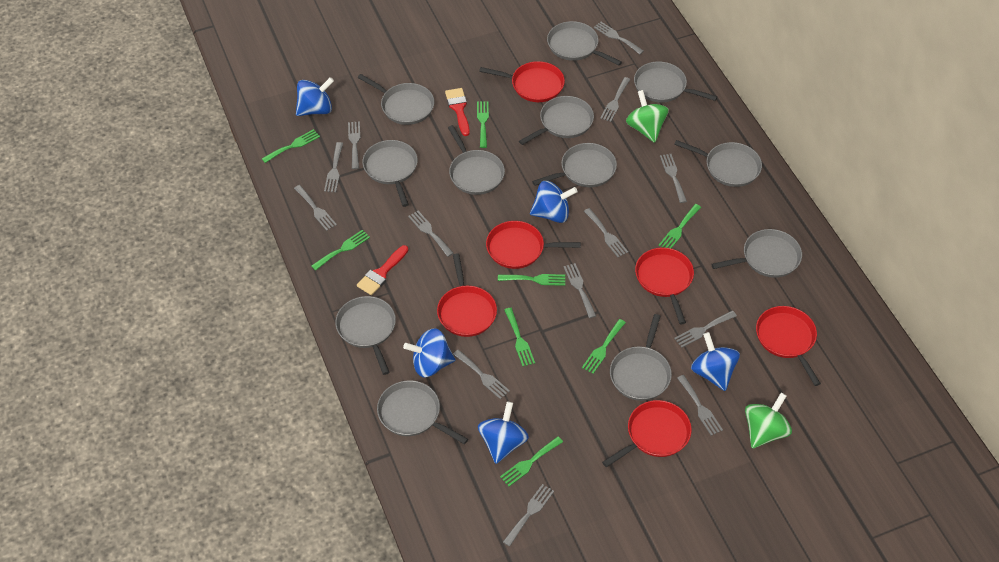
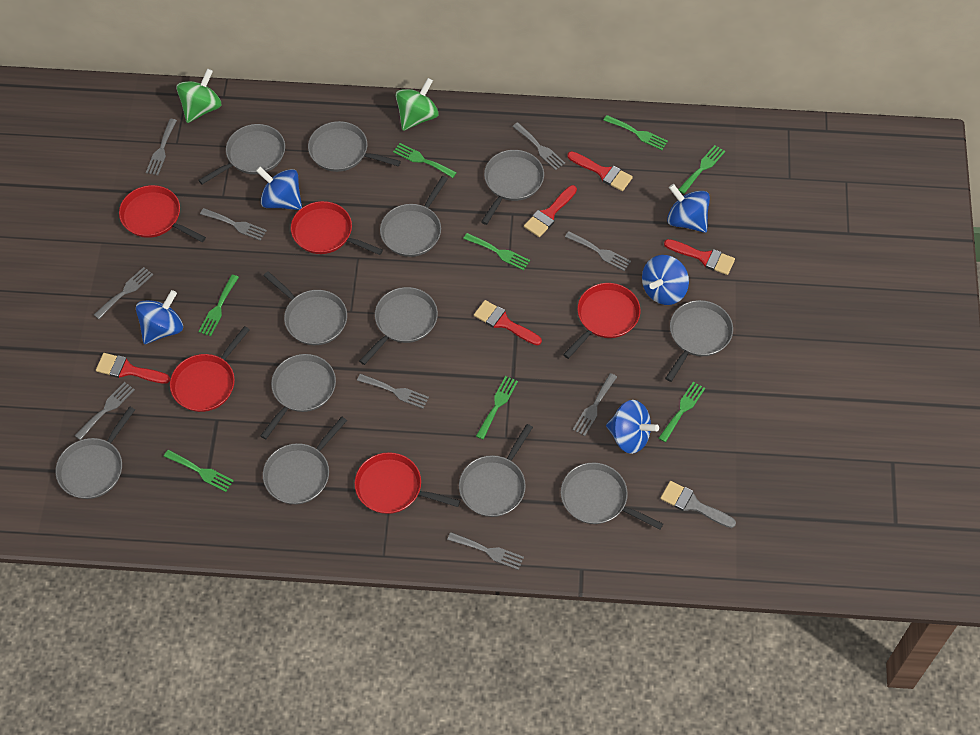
grey brush: none = 0 -> [660,481,736,528] = 1
grey fork: [294,185,337,231] [324,142,343,192] [348,121,360,169] [408,211,453,257] [453,350,510,399] [503,484,554,547] [563,263,596,318] [584,208,628,257] [594,22,644,54] [600,77,630,122] [660,154,687,203] [674,311,737,348] [677,375,723,436] = 13 -> [74,382,135,440] [94,267,153,319] [146,119,177,175] [200,208,267,241] [357,374,429,409] [447,532,524,570] [512,122,565,170] [565,231,631,271] [572,373,617,436] = 9
red brush: [357,245,408,295] [445,88,470,136] = 2 -> [96,353,170,384] [474,300,542,345] [524,185,577,237] [567,151,633,191] [664,239,735,275] = 5
red pan: [437,254,497,337] [479,61,565,102] [486,221,581,269] [602,400,692,467] [635,247,694,324] [756,306,821,386] = 6 -> [119,185,206,242] [170,326,250,412] [291,201,383,255] [355,452,460,514] [563,283,640,359] = 5

